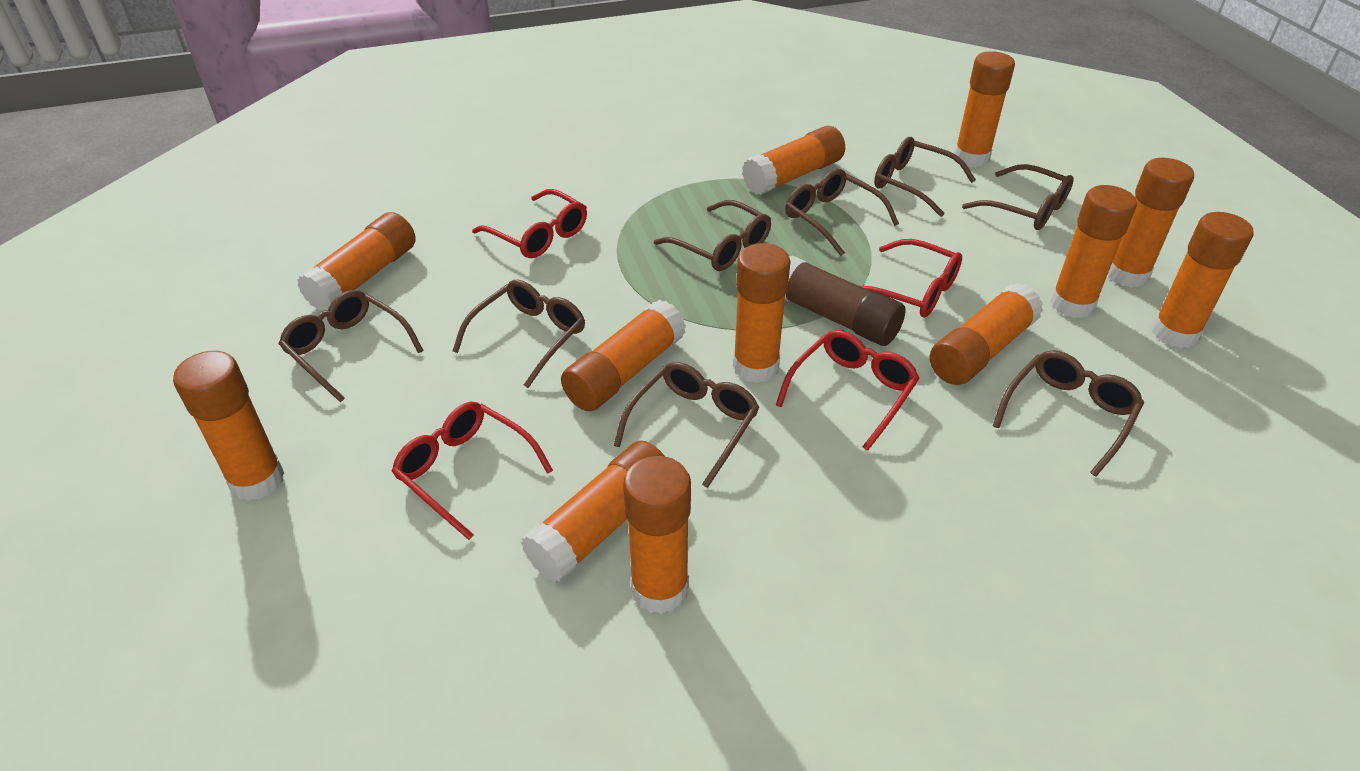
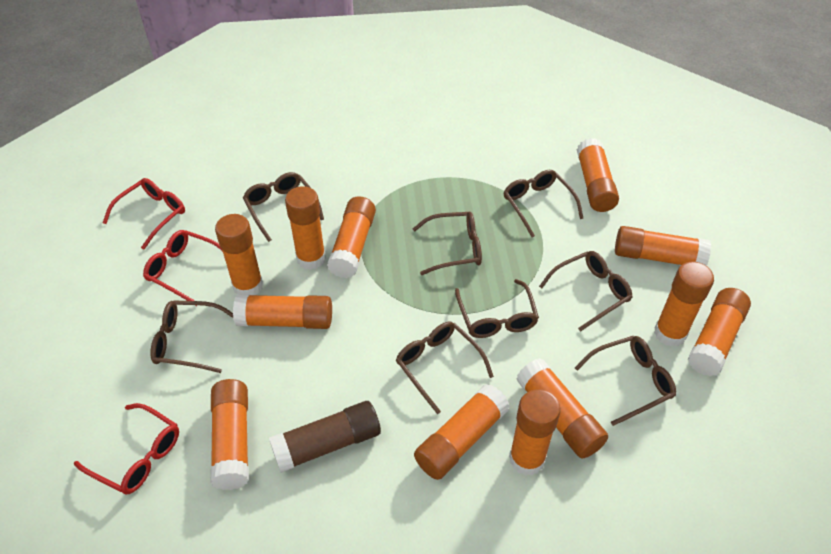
red glasses: [391,402,553,540] [472,189,587,258] [776,330,919,451] [860,239,962,317] = 4 -> [74,403,179,494] [103,178,185,250] [143,230,223,306] = 3

